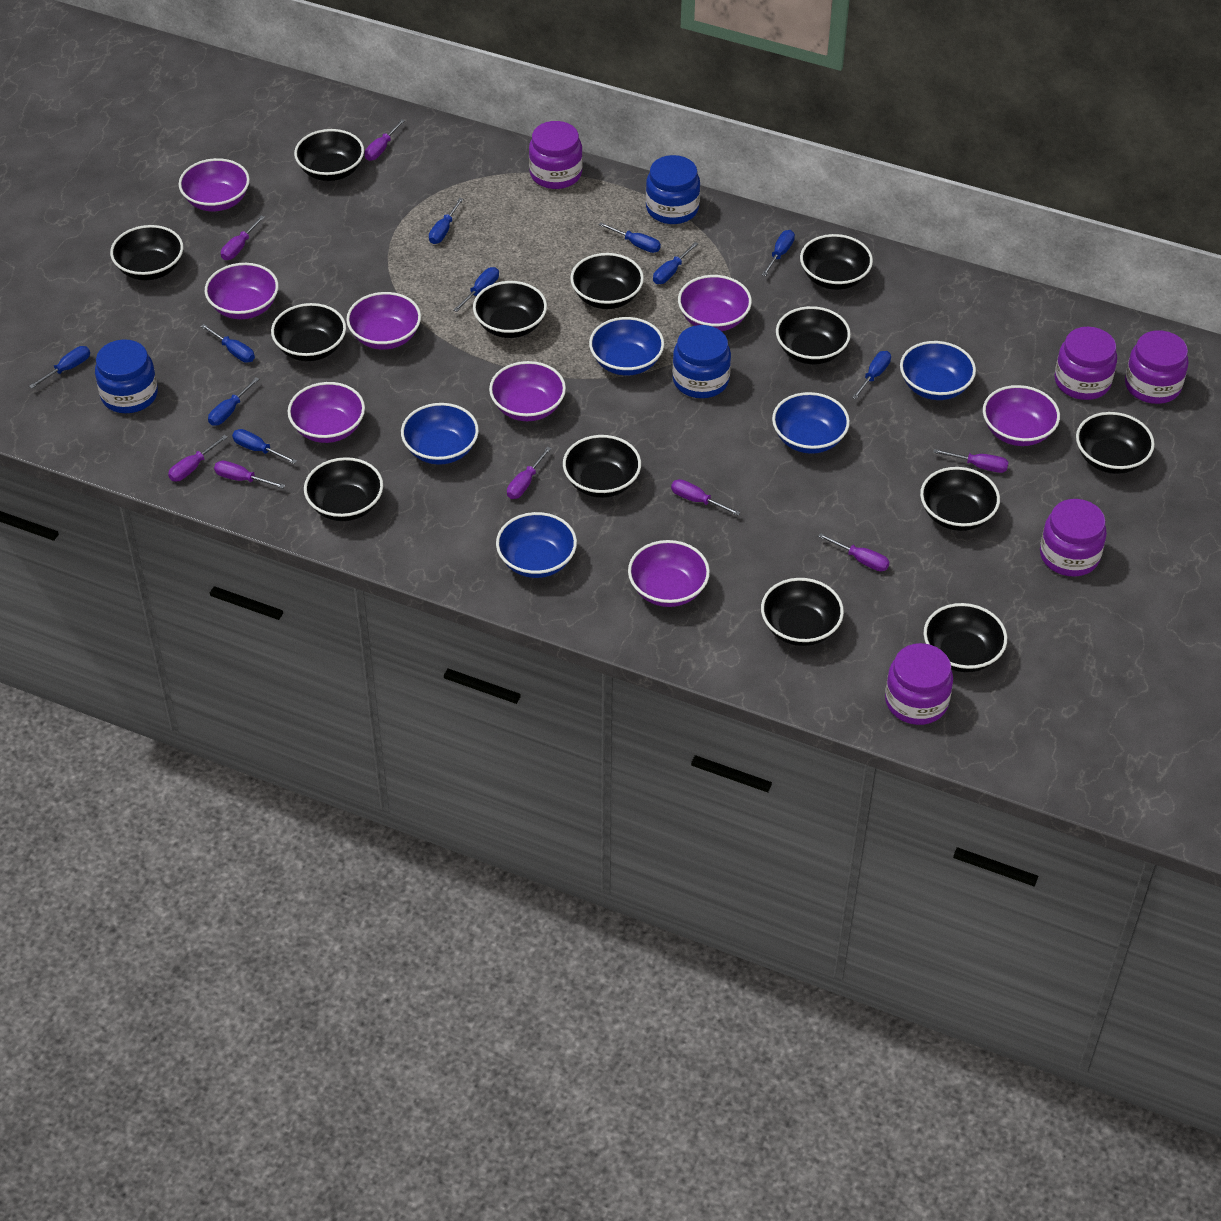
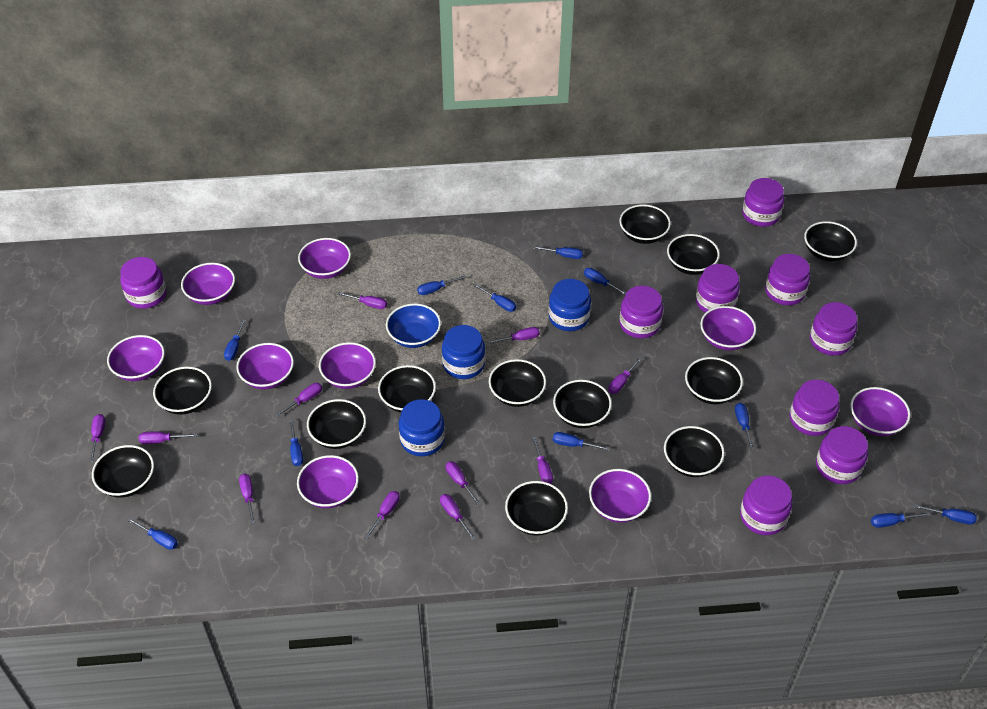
black bowl: [110,225,183,280] [271,303,346,361] [294,129,364,181] [304,457,383,521] [473,281,547,338] [563,435,641,498] [570,253,644,309] [761,578,844,646] [776,306,851,364] [800,234,873,290] [920,467,1000,531] [924,603,1007,672] [1076,412,1155,474] = 13 -> [92,445,154,497] [153,367,212,415] [307,399,366,449] [378,365,436,412] [489,359,546,407] [505,481,568,536] [553,380,612,428] [619,204,671,244] [664,426,725,477] [667,234,720,275] [685,357,743,404] [804,221,857,261] = 12
blue bowl: [401,403,479,465] [496,512,577,578] [589,317,664,376] [772,392,850,454] [900,341,976,400] = 5 -> [386,304,441,348] = 1
blue screwdriver: [29,346,90,389] [200,324,255,363] [208,377,259,426] [232,429,297,464] [429,198,463,244] [453,267,499,312] [599,222,661,253] [653,242,698,284] [762,230,795,276] [852,351,891,399] = 10 -> [127,518,178,550] [224,319,246,361] [289,419,303,466] [417,275,466,295] [474,284,516,312] [533,246,583,259] [553,432,610,451] [584,268,626,295] [735,403,754,450] [871,512,930,528] [914,504,977,524] = 11
purple bowl: [179,158,250,211] [205,263,279,319] [287,382,365,443] [346,292,421,350] [489,361,566,421] [628,540,710,607] [678,275,752,331] [983,385,1060,446] = 8 -> [107,335,165,381] [181,263,235,305] [236,343,294,389] [297,455,359,508] [298,238,351,279] [319,342,376,389] [589,469,651,523] [700,306,756,350] [850,387,911,436] = 9
purple jar: [529,121,583,189] [885,643,953,725] [1040,499,1107,577] [1055,327,1117,400] [1125,330,1189,404] = 5 -> [120,257,167,309] [620,286,663,338] [696,264,740,313] [740,475,792,535] [742,178,784,227] [765,254,810,305] [790,380,839,436] [810,302,857,356] [816,426,868,484] = 9
purple screwdriver: [168,435,228,481] [214,461,285,488] [221,216,265,260] [365,119,405,161] [507,447,551,499] [671,479,741,516] [818,533,889,571] [933,449,1009,473] = 8 -> [89,414,105,462] [139,431,197,444] [239,474,255,524] [275,383,322,417] [338,292,387,309] [364,491,400,539] [440,494,476,540] [446,461,481,505] [488,327,540,344] [532,437,553,484] [608,357,642,394] = 11

